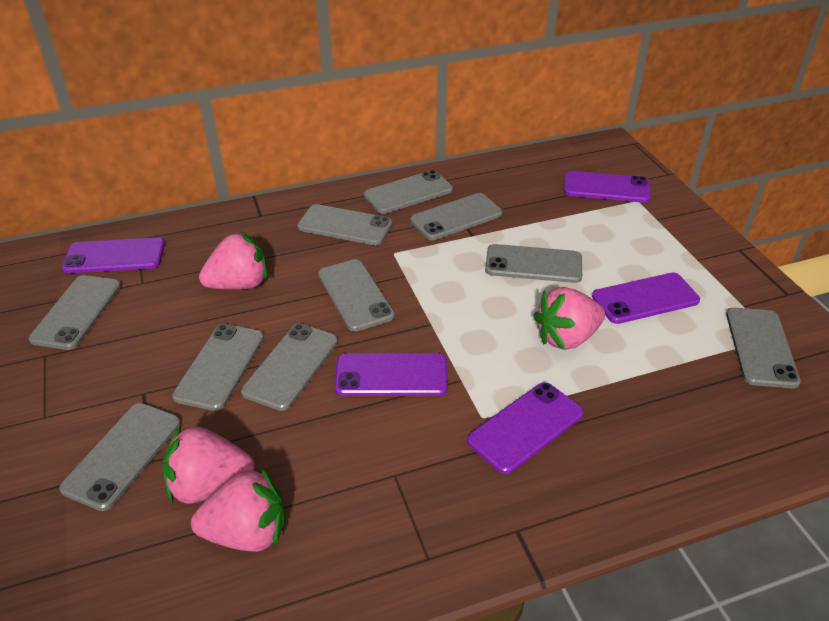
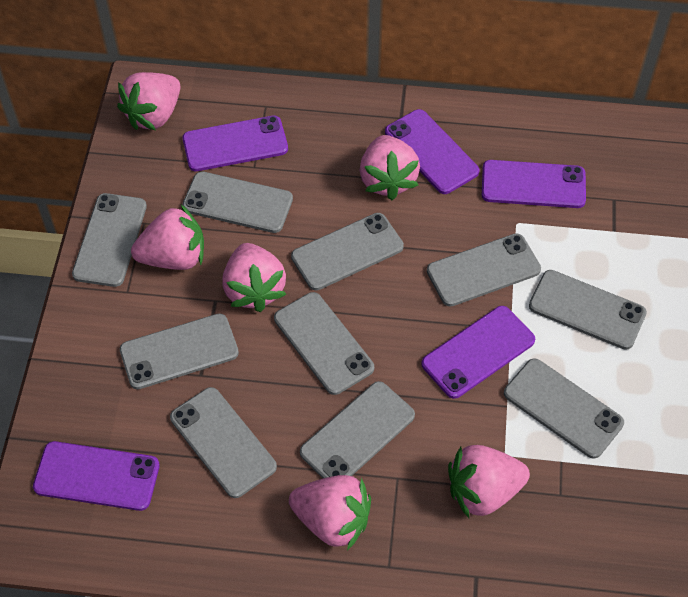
pink strawberry: [162,426,255,504] [191,466,285,552] [199,232,267,290] [534,287,605,350] = 4 -> [117,72,181,130] [131,205,204,270] [222,243,286,312] [289,475,371,550] [360,135,420,200] [448,445,530,518] = 6

